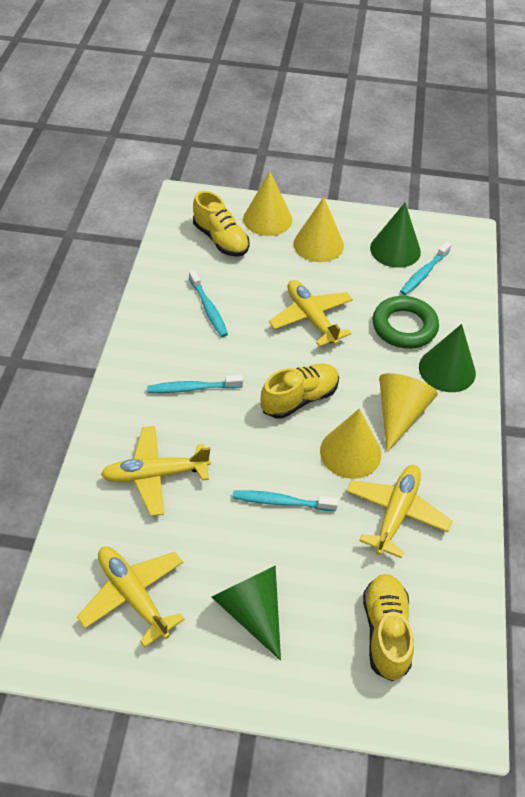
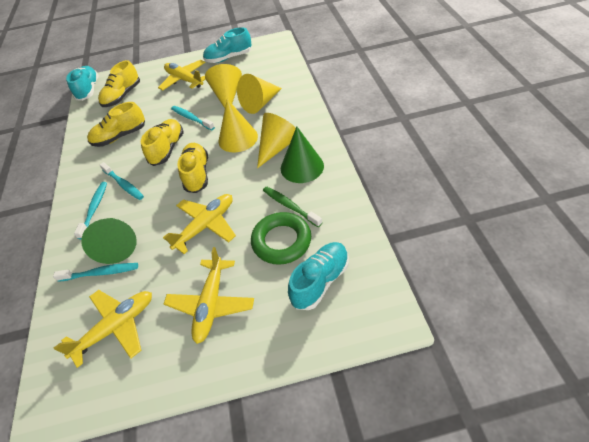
green cone: [211,565,281,661] [370,203,421,268] [419,324,476,392] = 3 -> [81,218,137,264] [281,127,324,183] = 2
green toothbrush: none = 0 -> [263,187,322,227] = 1
turquoise shoe: none = 0 -> [66,66,99,101] [203,27,252,63] [288,242,349,310] = 3
yellow shoe: [193,191,250,257] [260,364,339,419] [363,574,414,681] = 3 -> [87,102,145,147] [98,60,140,107] [141,119,184,166] [177,143,208,193] = 4

